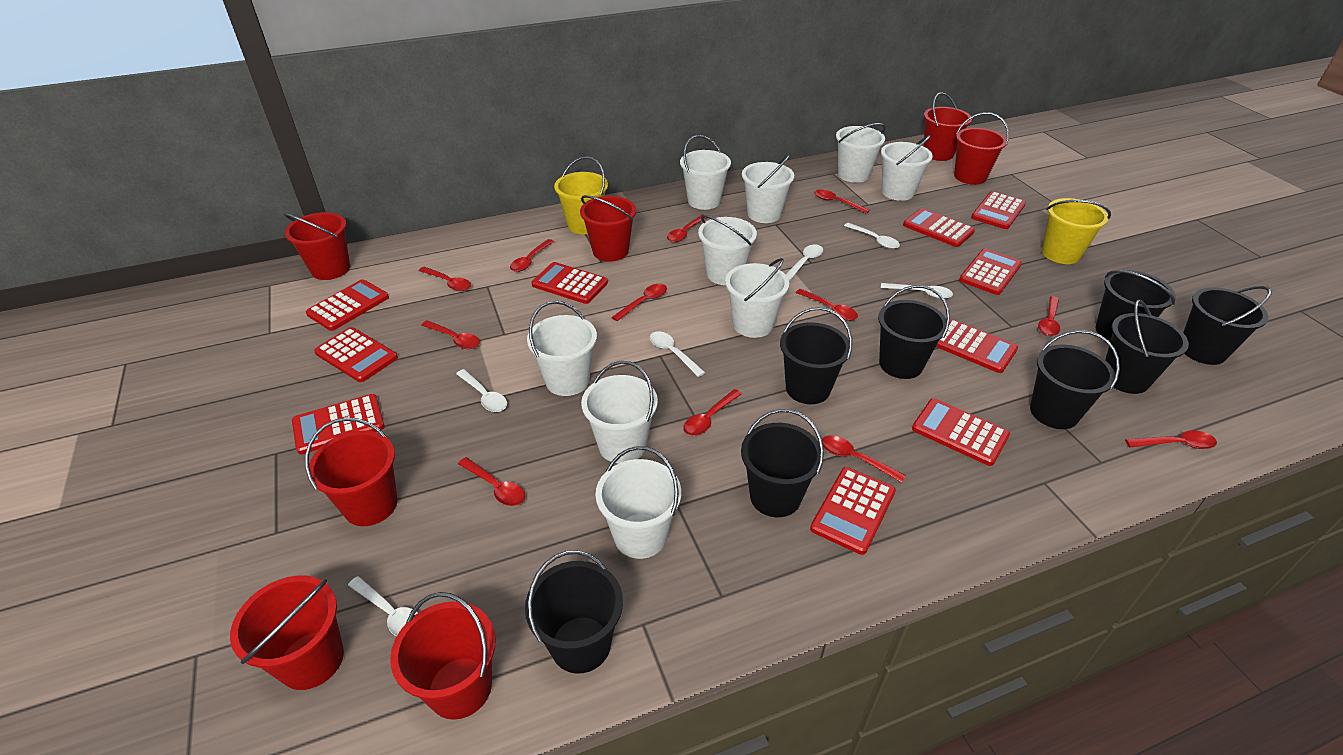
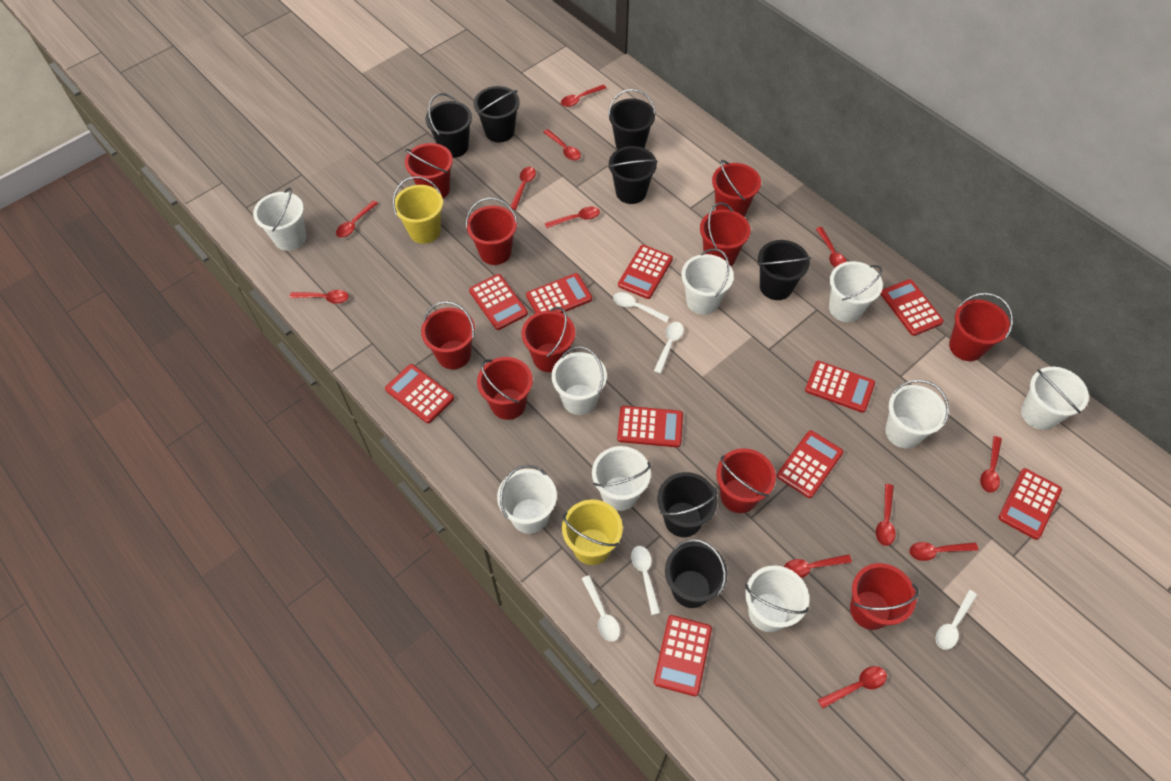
black bucket: [525,550,623,674] [741,409,824,517] [780,307,852,404] [878,285,950,379] [1030,330,1120,429] [1095,270,1176,341] [1105,299,1189,394] [1183,286,1272,365] = 8 -> [425,93,472,158] [474,86,520,142] [608,89,656,150] [608,146,658,204] [658,472,718,537] [665,539,728,608] [758,240,811,300] = 7
red bucket: [230,576,344,690] [283,212,350,280] [305,418,397,526] [390,592,496,720] [580,195,636,261] [924,92,972,161] [954,112,1009,185] = 7 -> [405,143,453,198] [421,301,475,369] [466,197,518,265] [477,357,533,420] [521,307,575,372] [700,202,750,266] [712,160,761,217] [716,448,776,513] [850,563,919,630] [949,293,1013,361] = 10
white spoon: [348,576,418,637] [456,369,507,412] [650,331,705,377] [785,245,823,281] [844,223,900,249] [881,283,953,299] = 6 -> [582,575,620,642] [613,292,669,322] [631,546,660,615] [654,322,684,373] [936,590,977,650] = 5

